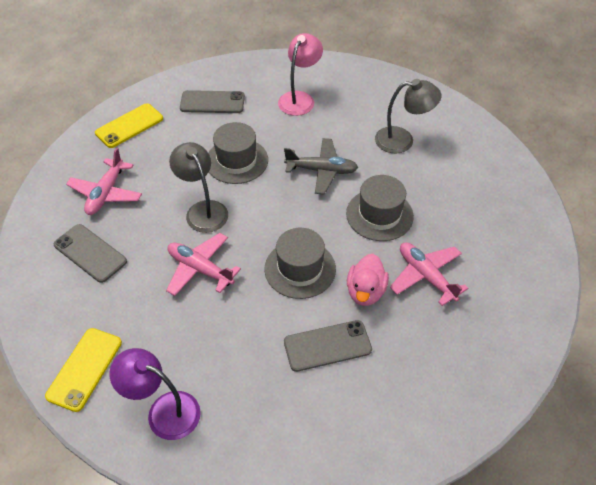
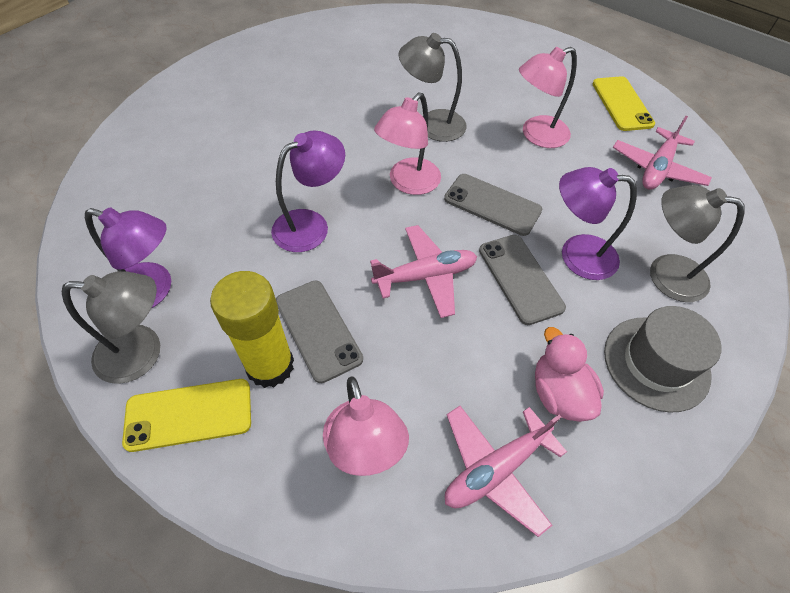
grey hat: [208,122,268,184] [264,228,336,299] [346,175,414,241] = 3 -> [604,306,721,413] = 1
grey lamp: [169,142,228,233] [375,79,441,153] = 2 -> [62,271,160,384] [399,33,467,142] [650,185,745,302] = 3
grey plane: [284,138,358,195] = 1 -> none = 0
pink lamp: [278,33,323,116] = 1 -> [323,376,409,476] [374,92,441,195] [519,47,577,148] = 3
purple lamp: [110,348,201,440] = 1 -> [85,207,171,308] [271,130,345,252] [559,167,637,280] = 3
yellow glue stick: none = 0 -> [210,271,294,388] = 1

